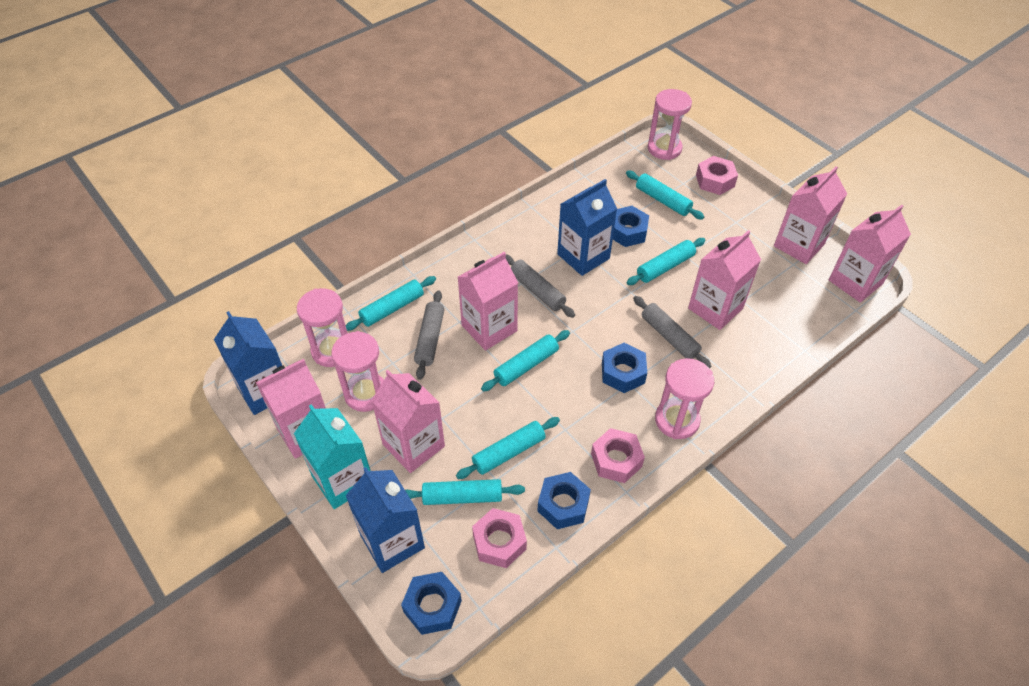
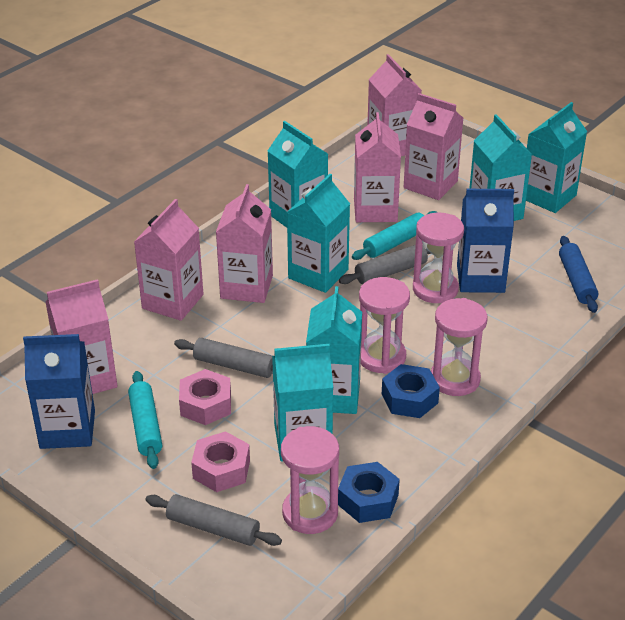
blue carton: [214,311,282,415] [346,467,425,573] [557,179,617,276] = 3 -> [23,334,95,449] [457,189,514,293] = 2
blue nut: [401,572,462,635] [537,472,591,529] [602,343,647,393] [613,206,649,247] = 4 -> [338,462,400,523] [382,364,440,418] = 2
blue rolling pin: none = 0 -> [559,236,598,313] = 1
pink nut: [472,508,527,568] [591,428,645,483] [696,156,738,195] = 3 -> [179,369,231,425] [191,431,250,492] = 2
turquoise carton: [294,404,370,509] = 1 -> [268,121,328,228] [272,344,333,461] [287,174,350,293] [306,286,362,414] [469,114,532,221] [526,102,587,213] = 6
turquoise rolling pin: [346,276,436,331] [405,479,525,505] [456,417,560,479] [481,330,570,392] [626,171,704,220] [626,238,706,285] = 6 -> [128,371,162,469] [352,211,437,260] = 2

